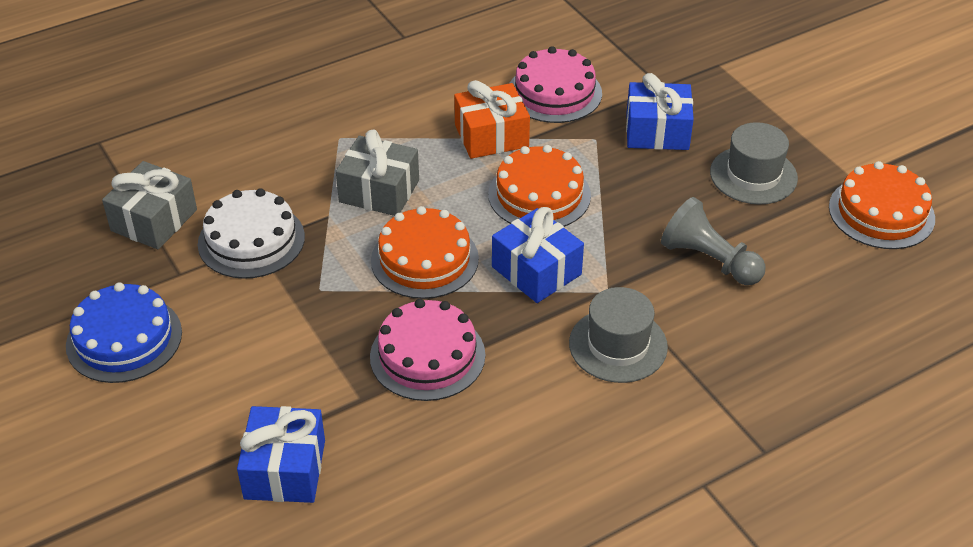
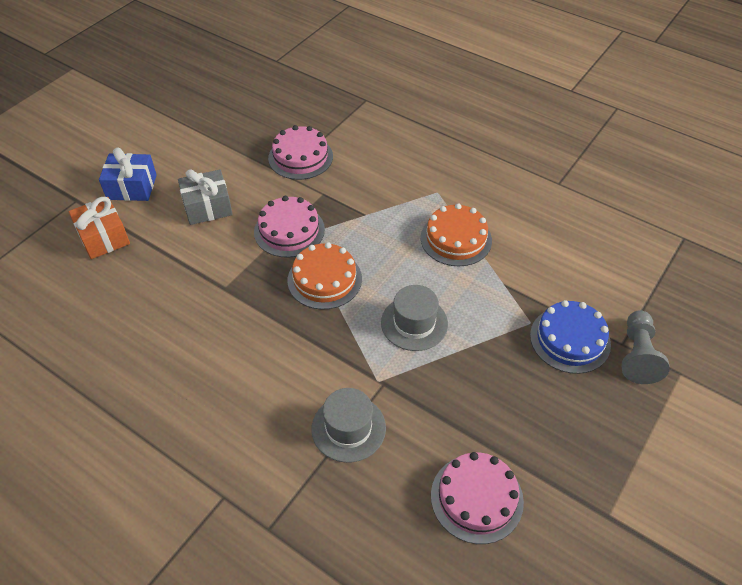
blue gift: [237,406,325,503] [492,207,584,303] [626,73,694,150] = 3 -> [99,148,157,201] = 1
grey gift: [102,161,197,249] [336,129,419,216] = 2 -> [178,169,233,225] = 1
orange cake: [371,206,479,299] [488,145,591,227] [829,161,935,249] = 3 -> [288,242,362,310] [421,203,492,266] = 2
pink cake: [370,299,485,401] [510,46,602,123] = 2 -> [254,196,325,258] [268,125,333,180] [431,452,524,544] = 3
white cake: [198,188,305,279] = 1 -> none = 0

